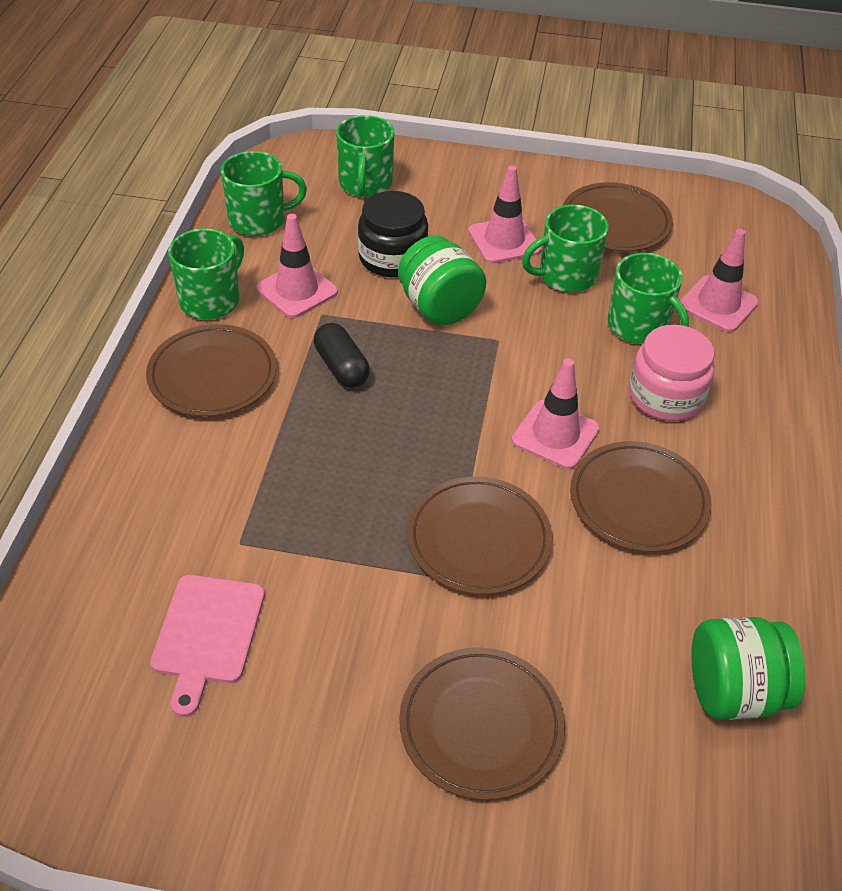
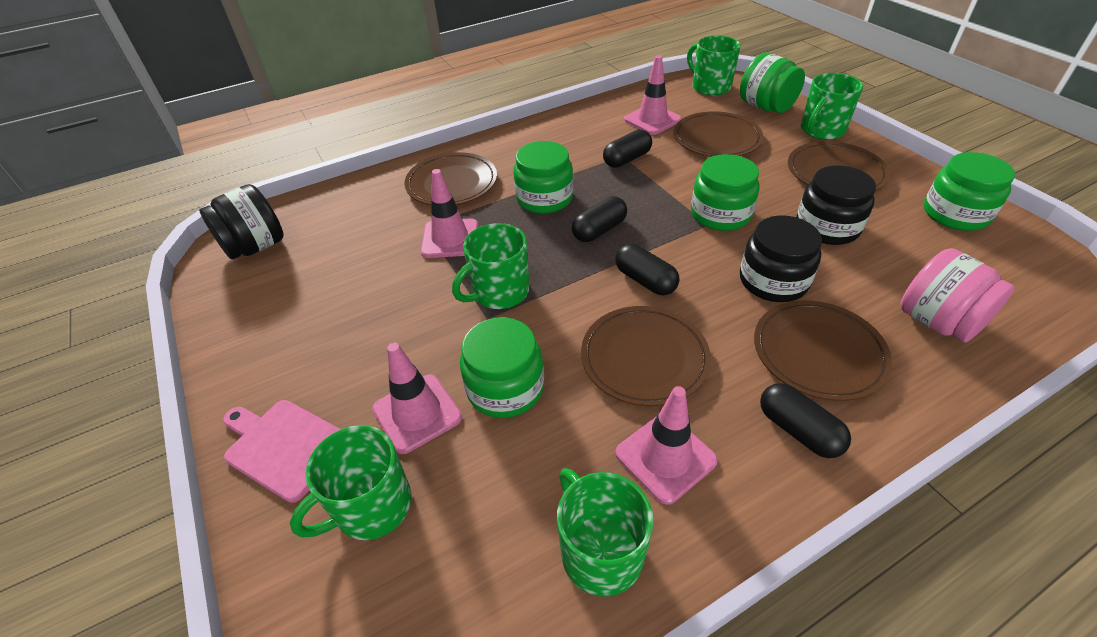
black capsule: [314,323,370,388] = 1 -> [572,196,627,242] [603,129,652,168] [615,244,680,295] [760,383,851,458] = 4
black jar: [358,191,428,277] = 1 -> [199,184,284,260] [740,215,822,302] [796,165,876,245] = 3
green jar: [398,235,486,326] [691,617,805,720] = 2 -> [460,317,544,418] [513,141,573,214] [691,154,760,231] [740,52,805,113] [924,152,1015,231] = 5

